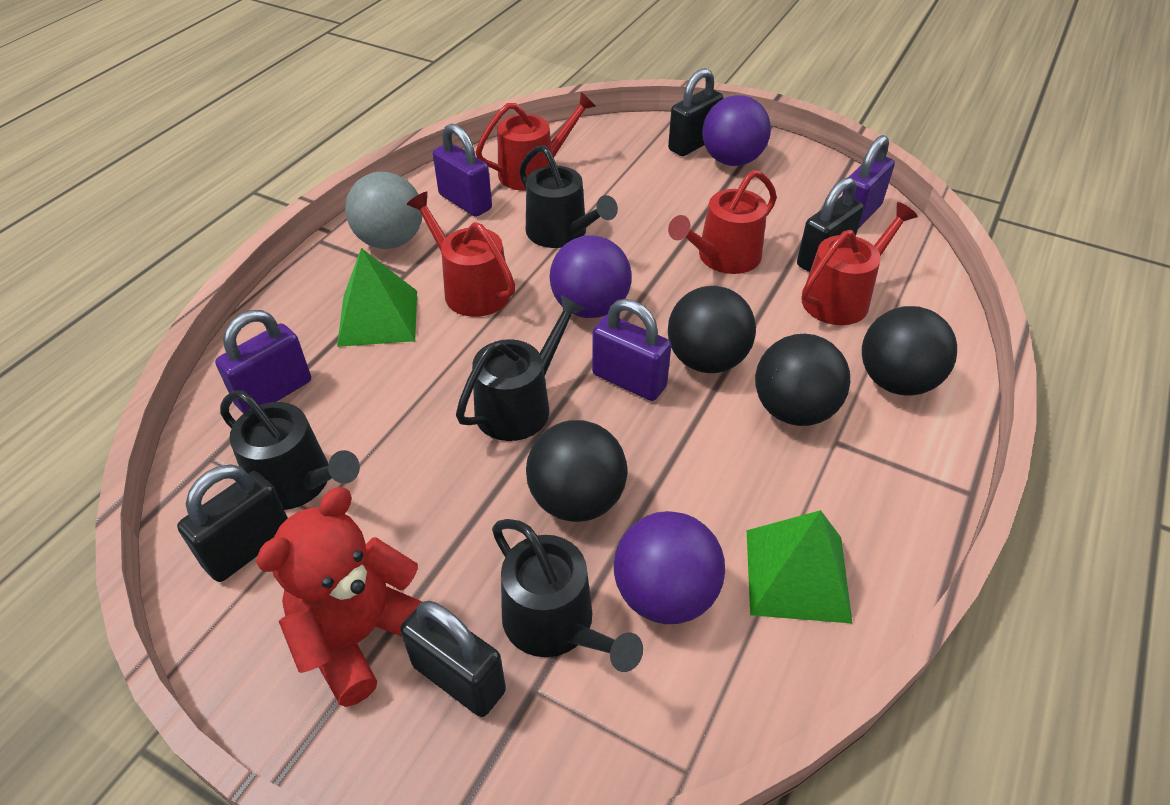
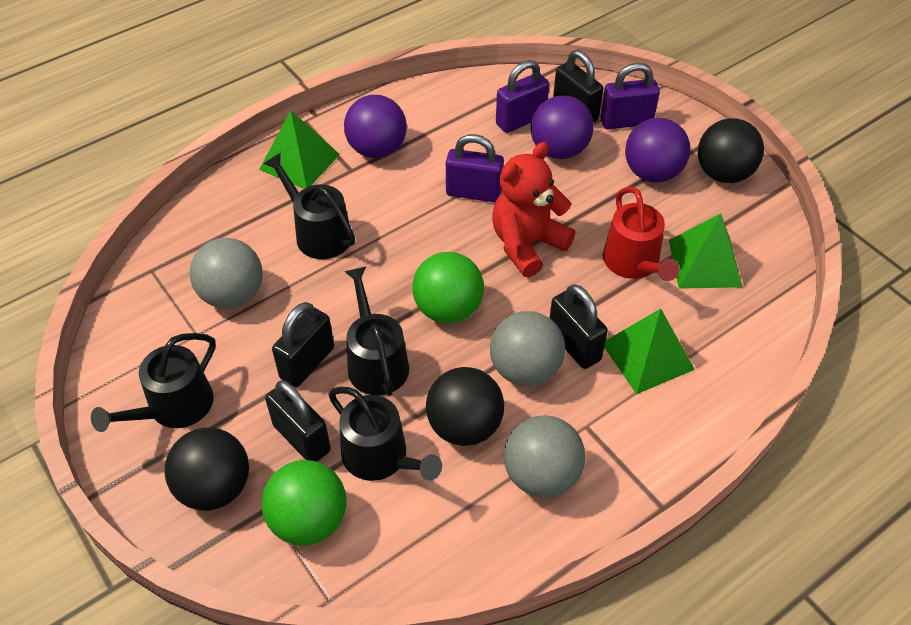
black ball: [526,420,627,522] [668,286,756,373] [755,334,850,426] [862,306,957,395] = 4 -> [165,427,249,511] [426,367,504,446] [698,118,764,183] = 3
green ball: none = 0 -> [261,460,347,545] [412,252,484,323] = 2
green pyramid: [337,248,417,347] [747,510,853,624] = 2 -> [259,110,340,189] [604,308,695,394] [669,213,742,289] = 3
grey ball: [345,171,422,249] = 1 -> [190,238,263,309] [490,311,565,386] [504,415,585,498] = 3
purple padlock: [215,310,311,414] [433,123,492,217] [592,299,671,401] [842,135,895,229] = 4 -> [446,134,504,202] [496,60,549,133] [600,63,660,129] = 3
red watering can: [407,191,516,317] [475,92,596,191] [668,170,777,274] [801,202,918,325] = 4 -> [603,187,680,281] = 1

